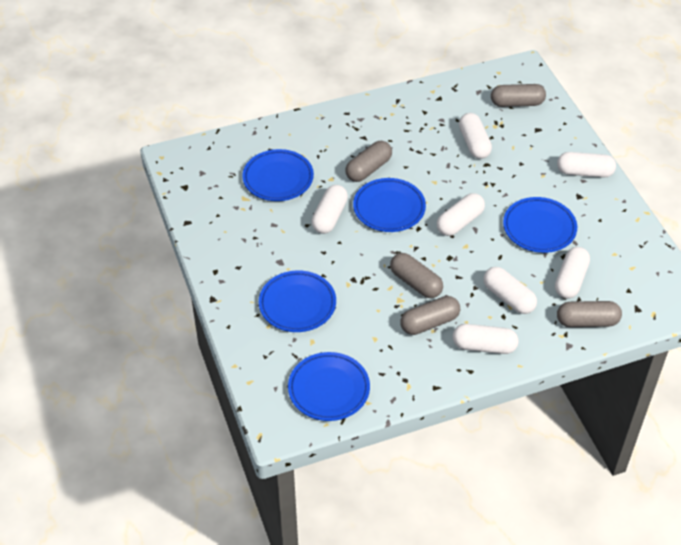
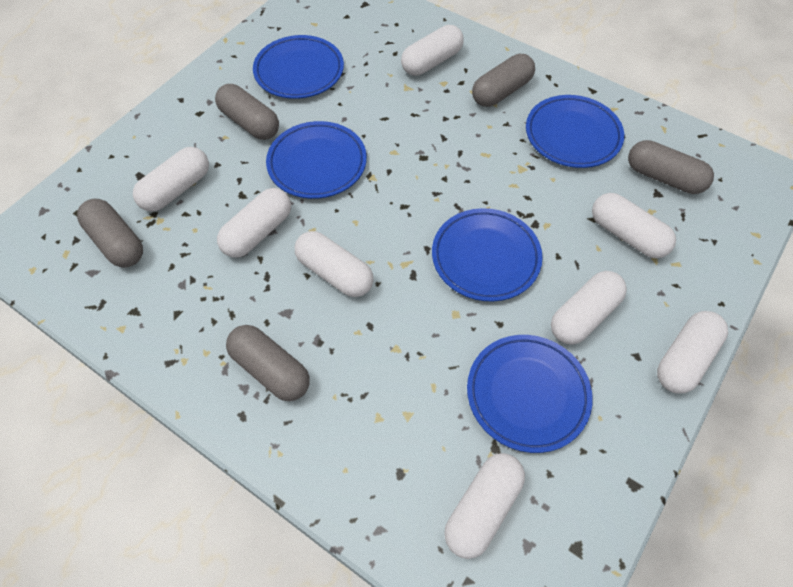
white capsule: [311,185,348,234] [437,193,485,236] [453,324,518,354] [459,113,492,159] [483,267,537,314] [555,247,590,299] [557,152,616,178] = 7 -> [133,147,209,212] [217,188,291,258] [295,231,374,297] [401,25,464,76] [444,453,525,559] [551,271,627,345] [592,193,676,258] [657,311,728,394] = 8

